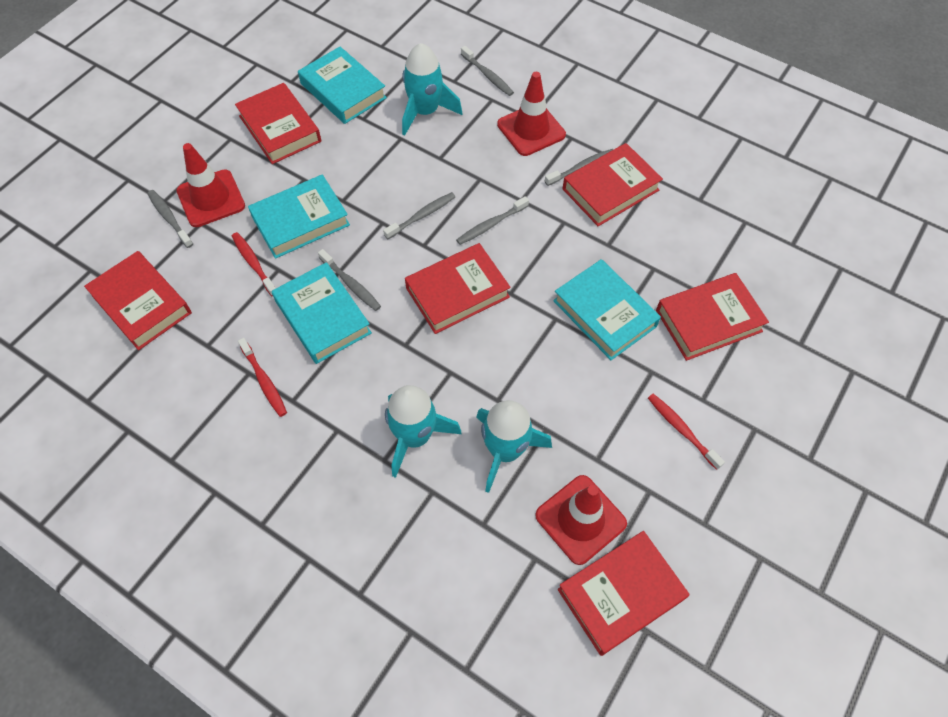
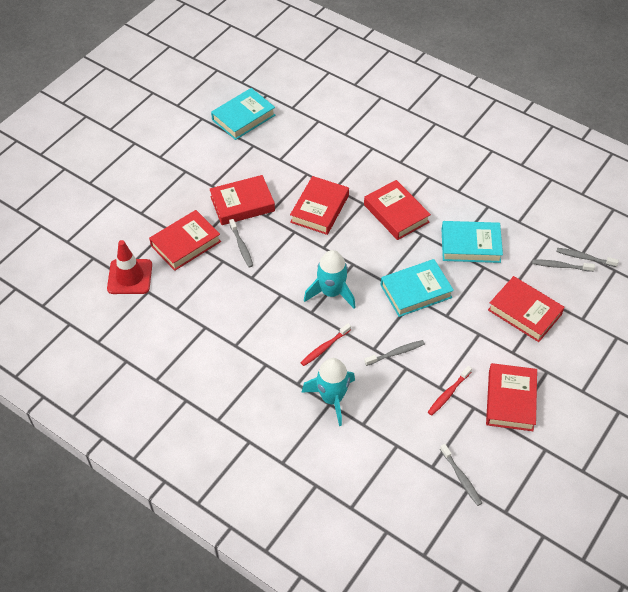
grey toothbrush: [147,190,193,248] [318,249,381,311] [383,192,455,239] [456,196,529,245] [461,46,514,96] [545,149,614,186] = 6 -> [229,219,253,267] [364,340,425,366] [440,444,482,506] [532,260,595,272] [556,248,619,267] = 5
red toothbrush: [232,232,276,296] [238,338,287,417] [648,394,725,470] = 3 -> [301,323,351,366] [428,366,472,415] = 2
red traffic cone: [177,143,245,227] [497,72,566,156] [535,475,627,565] = 3 -> [107,240,152,294] = 1
turquoise book: [248,174,350,259] [272,262,372,364] [298,47,387,124] [553,259,661,360] = 4 -> [211,88,275,140] [381,259,454,317] [442,221,503,263] = 3
turquoise rocket: [385,385,461,478] [402,43,462,135] [477,400,552,493] = 3 -> [302,358,355,426] [304,250,355,308] = 2

